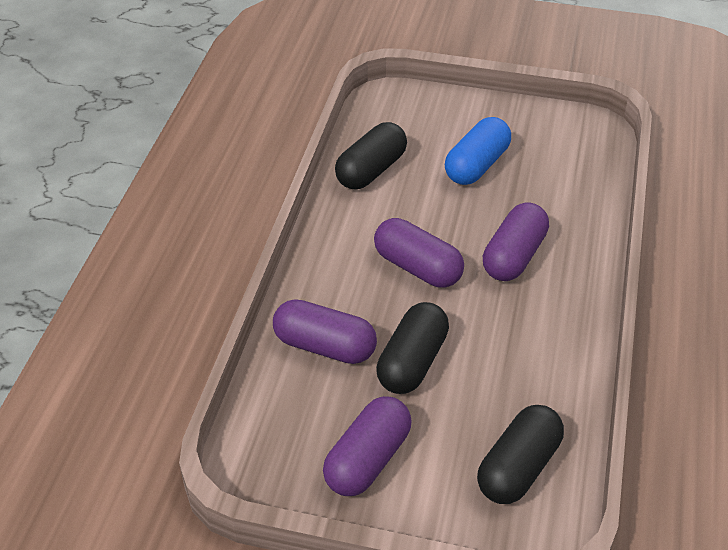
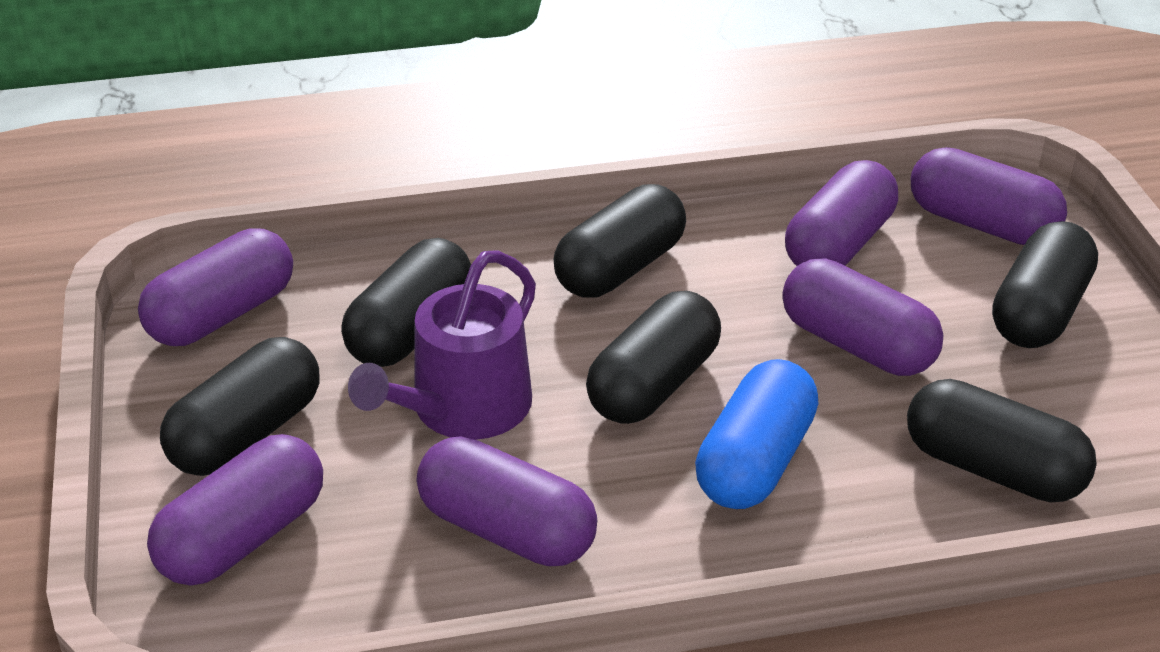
black capsule: [335,122,407,189] [376,302,449,394] [477,405,564,504] = 3 -> [160,337,319,476] [341,238,471,367] [554,184,686,298] [586,291,721,424] [907,379,1097,502] [992,221,1098,348] = 6
purple capsule: [273,299,377,364] [323,396,411,496] [374,218,464,288] [483,202,549,281] = 4 -> [138,228,293,346] [147,434,323,586] [417,436,597,566] [782,258,944,376] [785,160,898,266] [911,147,1067,245] = 6
purple watering can: none = 0 -> [348,250,536,440] = 1

